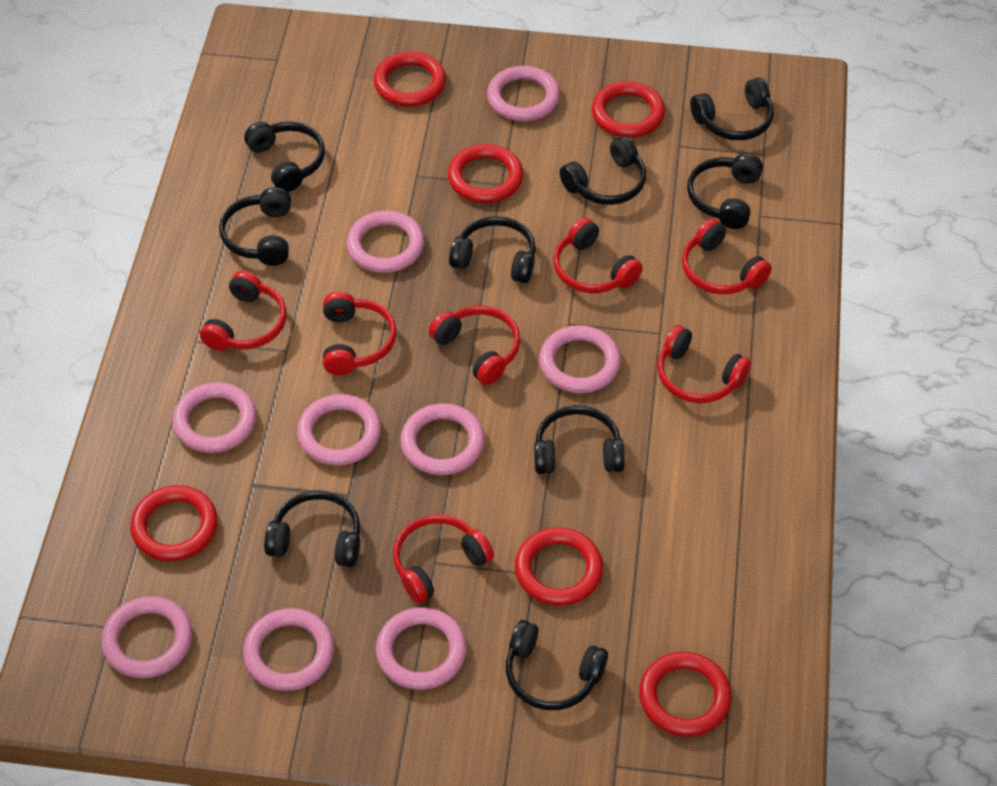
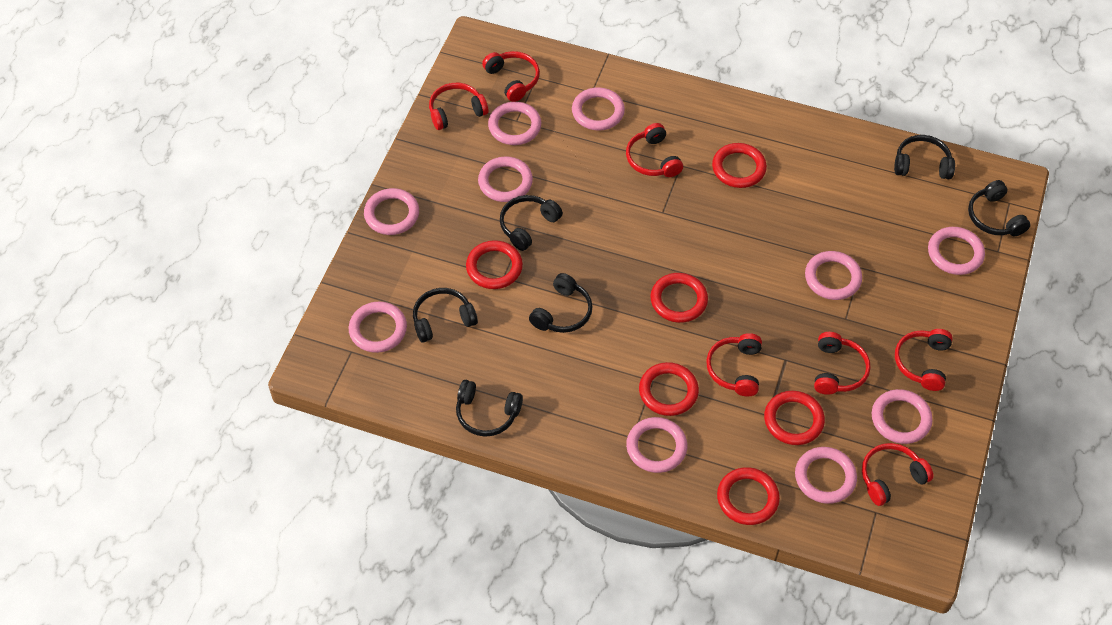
black headphones: [219,187,291,266] [244,121,325,192] [264,490,360,567] [449,216,536,284] [506,620,608,710] [534,405,625,474] [560,136,646,205] [687,153,763,229] [690,78,774,140] = 9 -> [413,288,478,343] [456,380,523,437] [500,195,563,251] [529,273,593,333] [894,135,955,179] [968,180,1030,236] = 6
pink ring: [101,596,192,678] [173,382,256,453] [243,608,334,691] [297,394,381,466] [347,211,424,273] [376,607,467,690] [400,403,485,475] [487,66,560,121] [539,325,621,393] = 9 -> [349,301,407,353] [364,188,419,235] [478,156,533,202] [488,102,541,145] [572,87,625,131] [626,417,687,473] [795,447,857,504] [805,251,862,300] [872,389,933,444] [928,227,985,275] = 10

